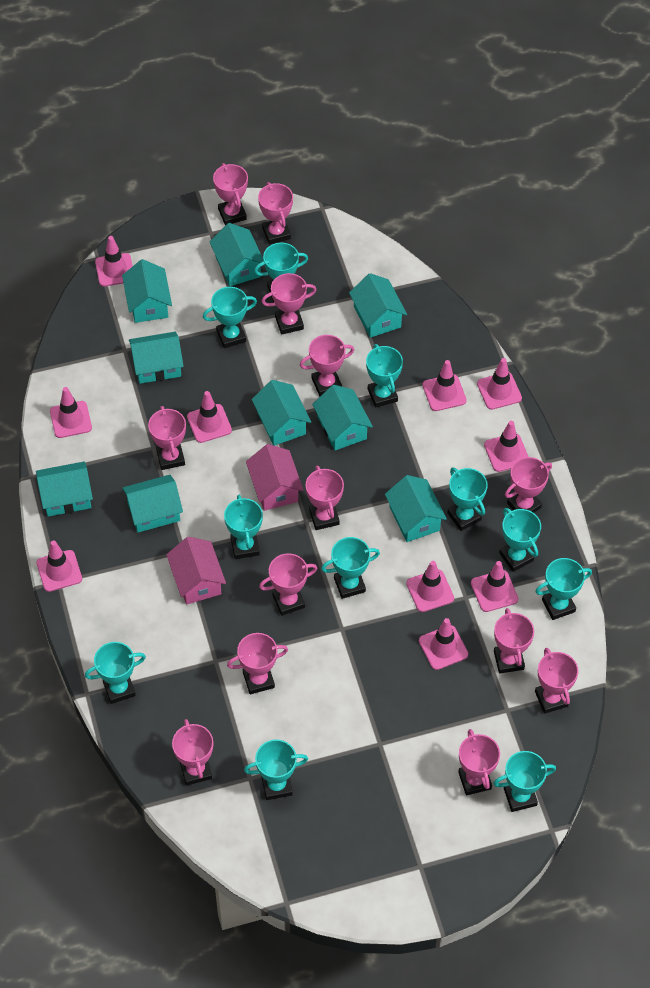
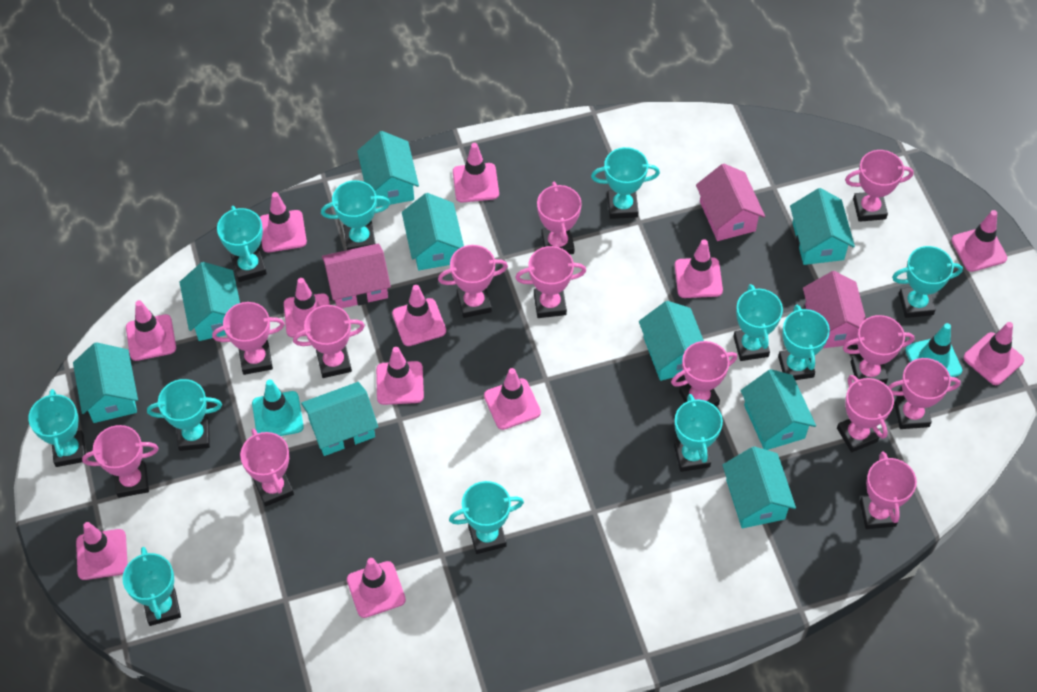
pink house: [166,537,226,605] [246,444,304,511] = 2 -> [322,243,391,308] [696,164,765,241] [803,271,866,348] = 3
pink traffic cone: [36,540,82,592] [50,387,92,438] [95,236,133,287] [187,391,232,443] [406,561,454,612] [419,618,468,670] [423,360,467,411] [471,561,518,612] [477,358,522,410] [484,421,529,472] = 10 -> [76,522,128,580] [126,300,176,361] [260,192,307,252] [284,278,330,337] [347,558,406,618] [376,347,424,405] [392,285,446,346] [453,143,499,203] [484,368,541,430] [675,239,723,298] [951,210,1007,272] [963,322,1024,385] = 12
turquoise traffic cone: none = 0 -> [252,379,304,436] [905,323,962,377] = 2

